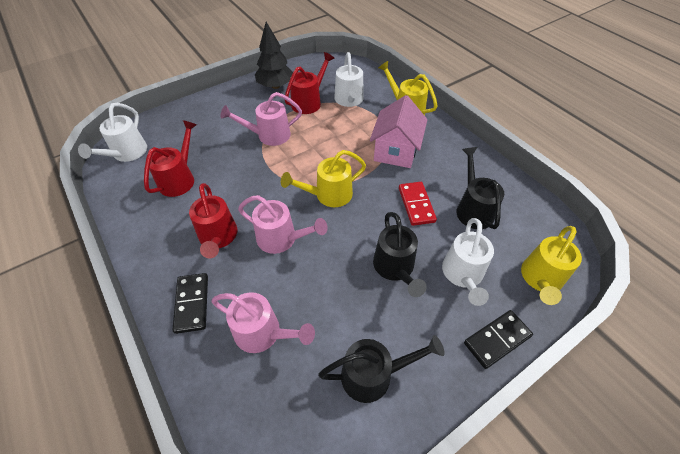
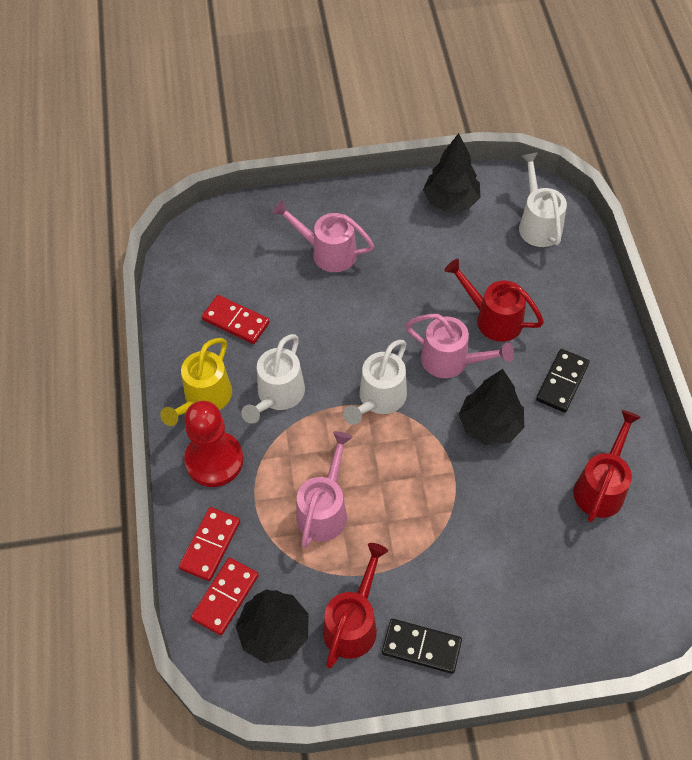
black tree: [255,22,293,89] = 1 -> [236,589,309,663] [423,133,481,212] [459,369,524,445] = 3
black watering can: [318,335,445,403] [373,212,427,297] [456,147,504,229] = 3 -> none = 0
pink house: [370,95,427,168] = 1 -> none = 0
red domino: [399,182,437,226] = 1 -> [179,507,240,581] [191,558,259,635] [202,295,270,344] = 3
red pawn: none = 0 -> [184,401,243,487] = 1
yellow watering can: [281,150,366,207] [378,61,437,116] [521,226,582,305] = 3 -> [160,338,232,426] = 1

